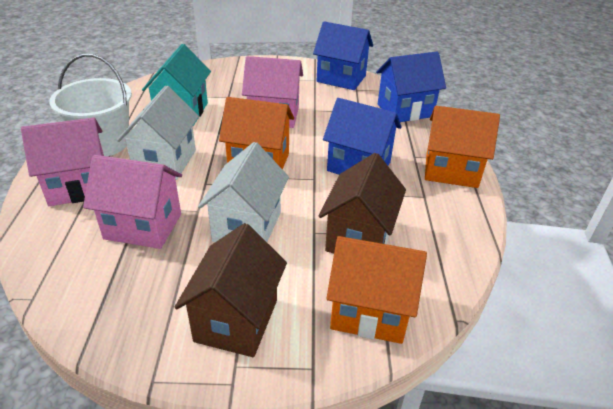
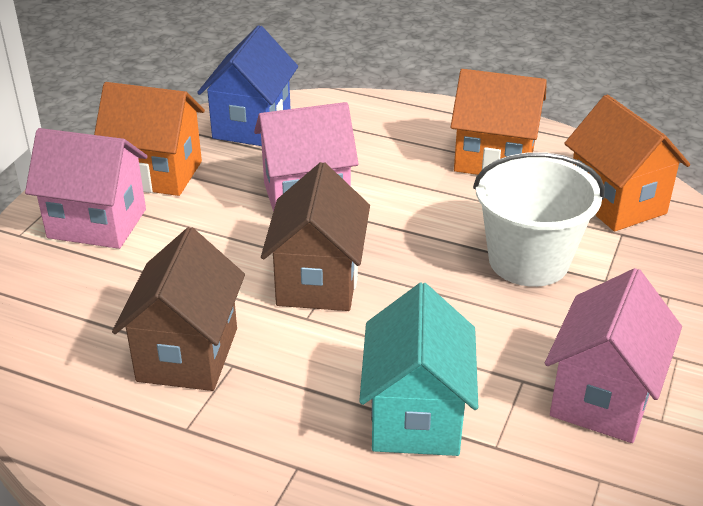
blue house: [313,21,373,90] [323,98,402,174] [376,52,446,122] = 3 -> [197,25,298,146] = 1
white house: [117,86,199,180] [198,142,289,242] = 2 -> none = 0

